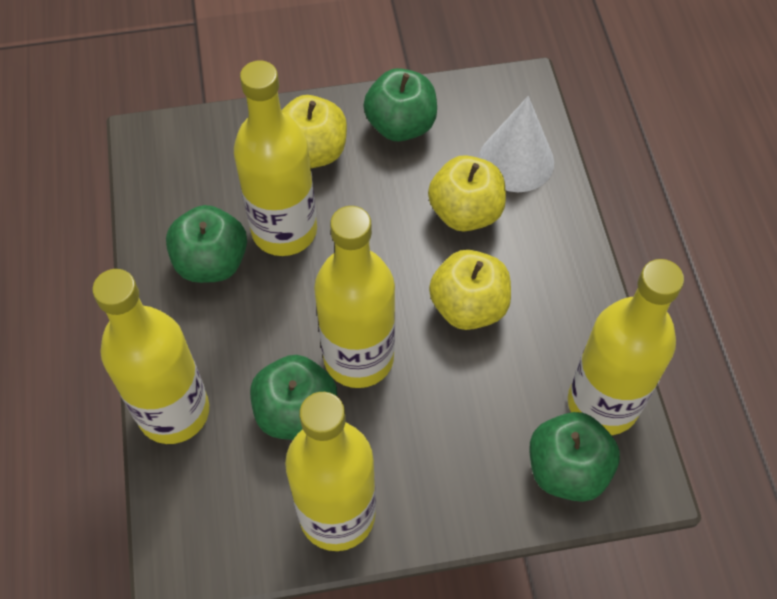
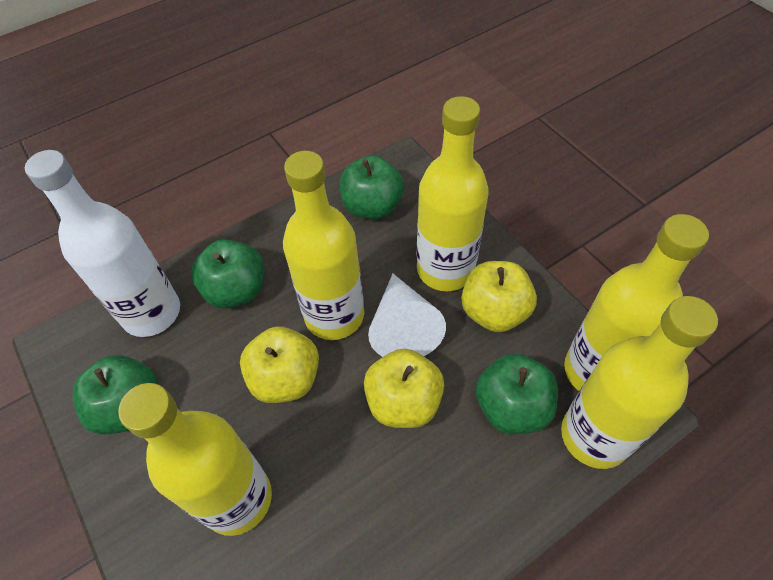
white bottle: none = 0 -> [25,150,180,337] = 1

